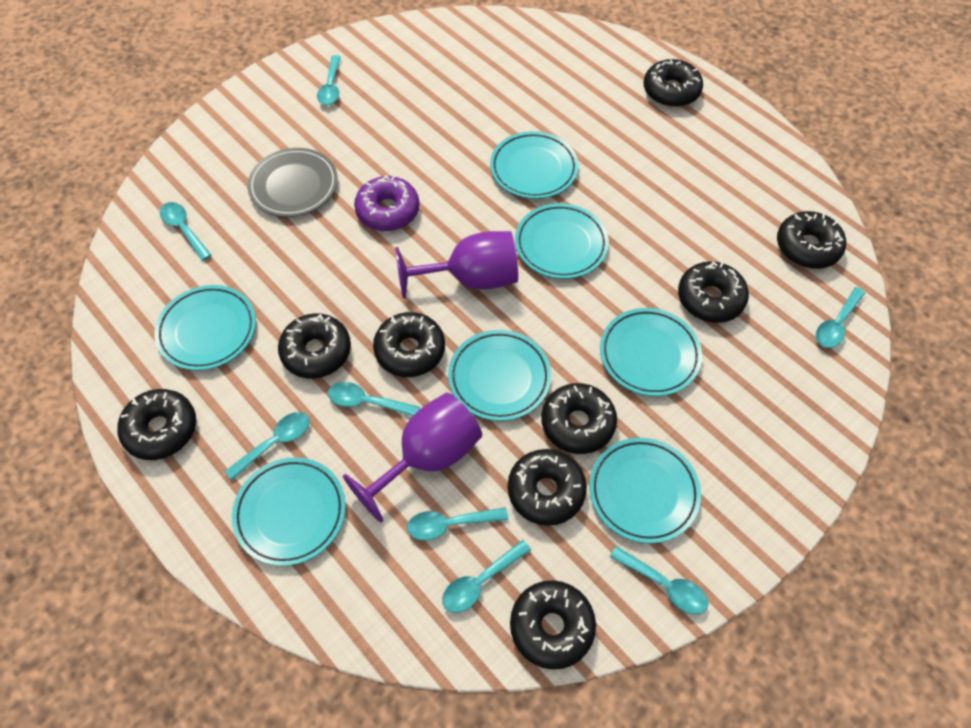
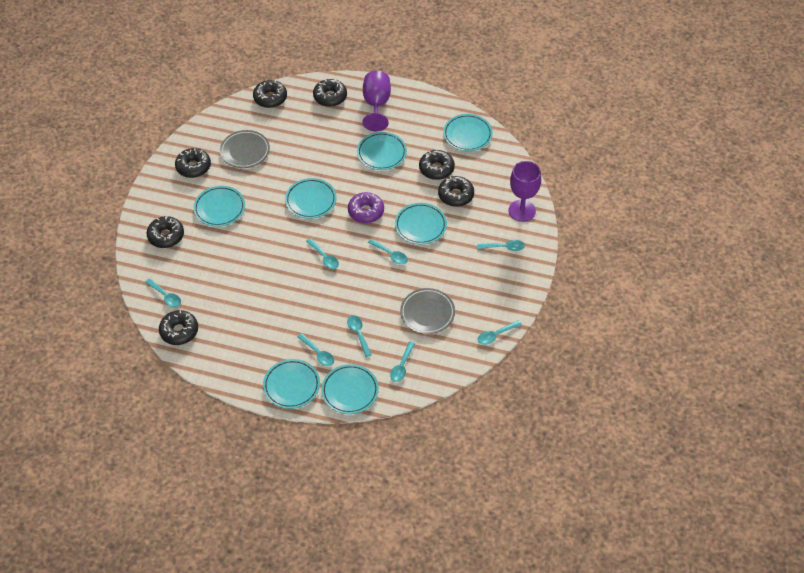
black donut: [117,389,196,460] [278,313,351,379] [373,312,445,377] [508,449,587,526] [510,580,596,670] [541,383,617,454] [644,59,703,107] [678,261,749,323] [777,211,846,269] = 9 -> [147,216,184,248] [159,310,198,345] [175,148,211,178] [253,80,287,108] [313,79,347,107] [419,150,455,180] [438,176,474,207] = 7
grey plate: [247,148,338,217] = 1 -> [220,130,270,168] [400,288,455,334] = 2

